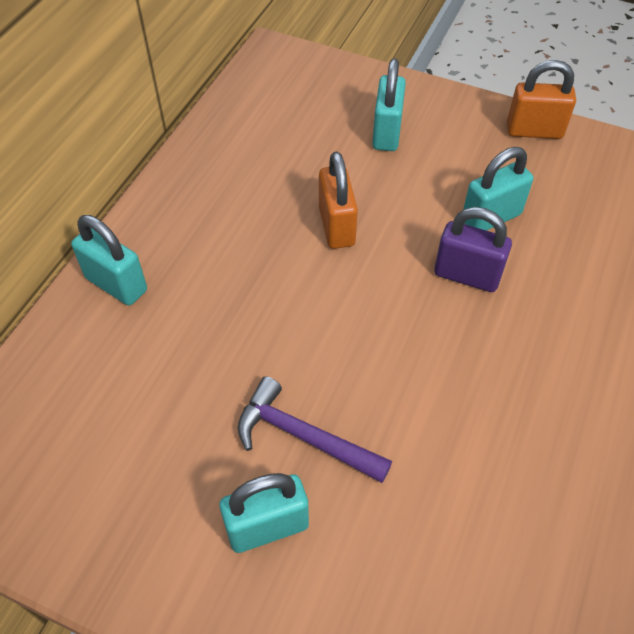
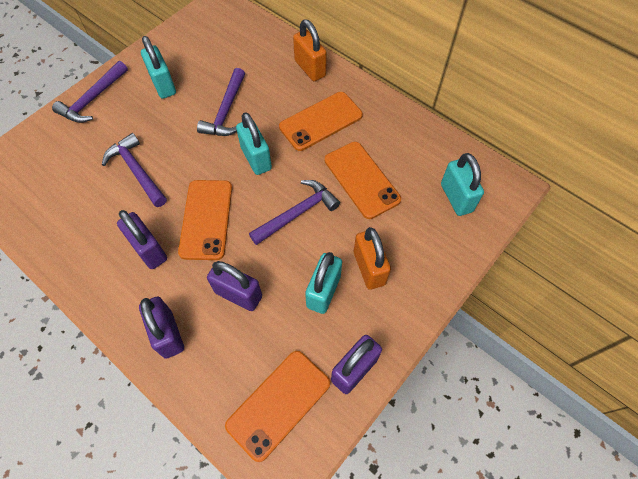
orange phone: none = 0 -> [178,180,232,260] [225,351,330,462] [279,92,363,151] [325,142,401,219] = 4
purple hammer: [238,376,392,483] = 1 -> [52,61,128,123] [102,133,167,207] [197,68,245,136] [249,180,340,245] = 4
purple padlock: [434,207,512,292] = 1 -> [117,210,167,269] [139,296,184,359] [207,261,262,311] [331,335,382,394] = 4

